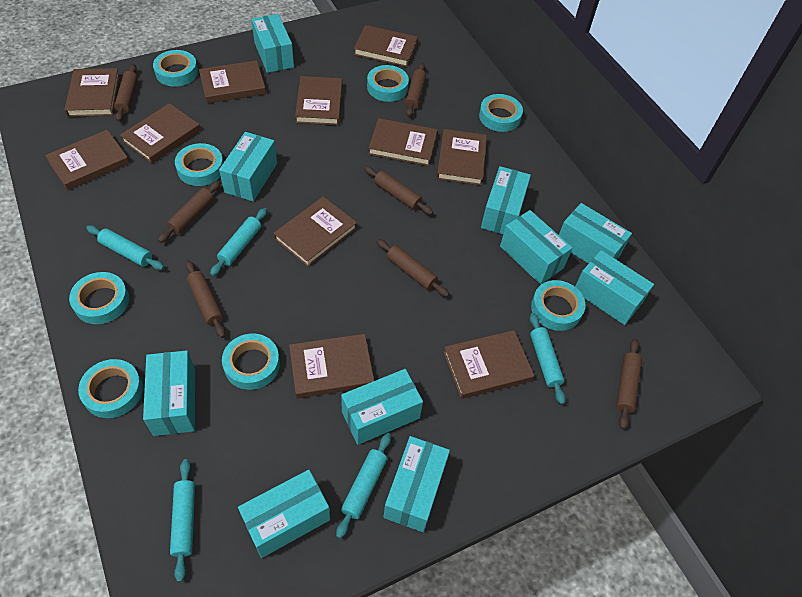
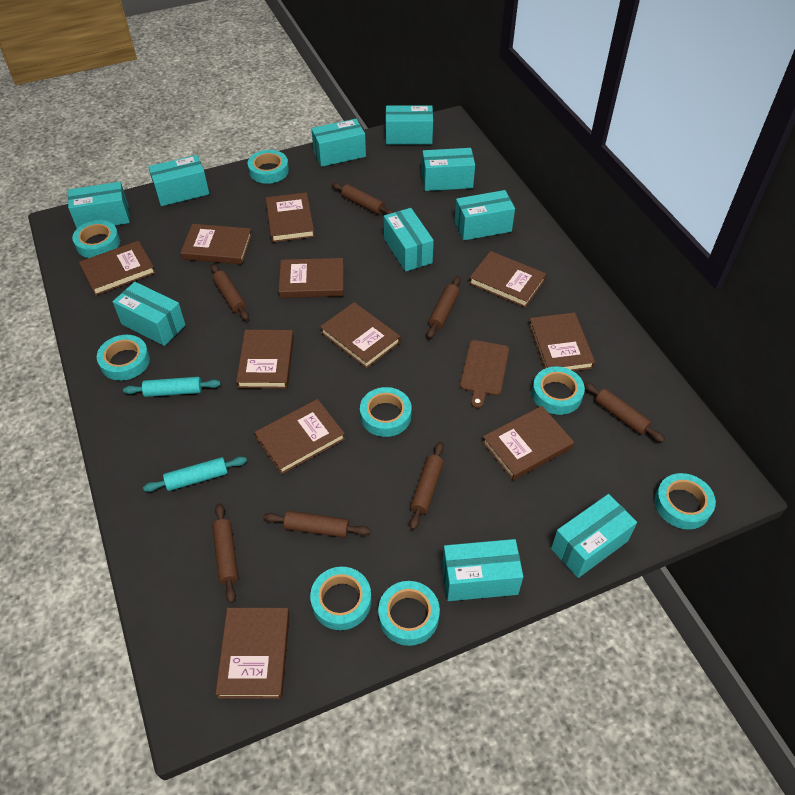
brown cutting board: none = 0 -> [460,340,509,408] = 1
turquoise rolling pin: [86,225,164,270] [170,459,195,582] [210,208,267,276] [336,433,391,539] [530,313,566,404] = 5 -> [123,377,221,397] [143,457,247,492] = 2

